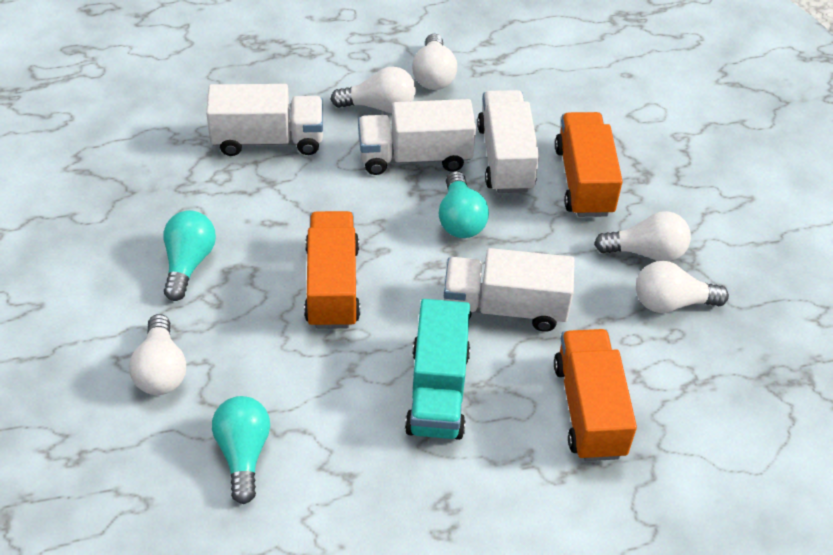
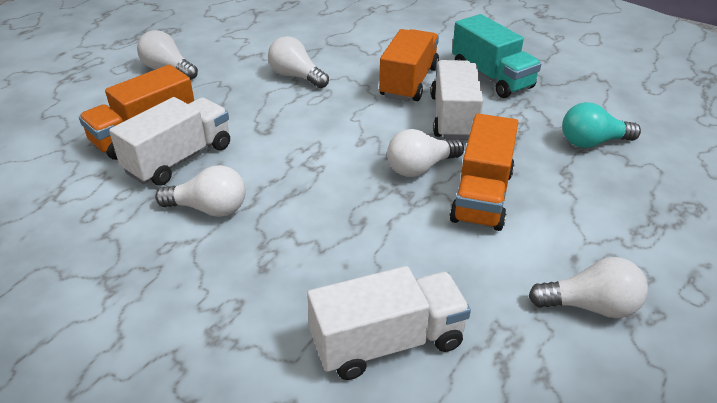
turquoise light bulb: [163,210,216,301] [212,396,270,504] [439,171,489,238] = 3 -> [562,102,641,148] = 1
white truck: [206,84,323,156] [358,99,476,175] [444,248,575,332] [477,90,539,193] = 4 -> [109,97,230,185] [307,266,471,380] [431,60,483,140] = 3

